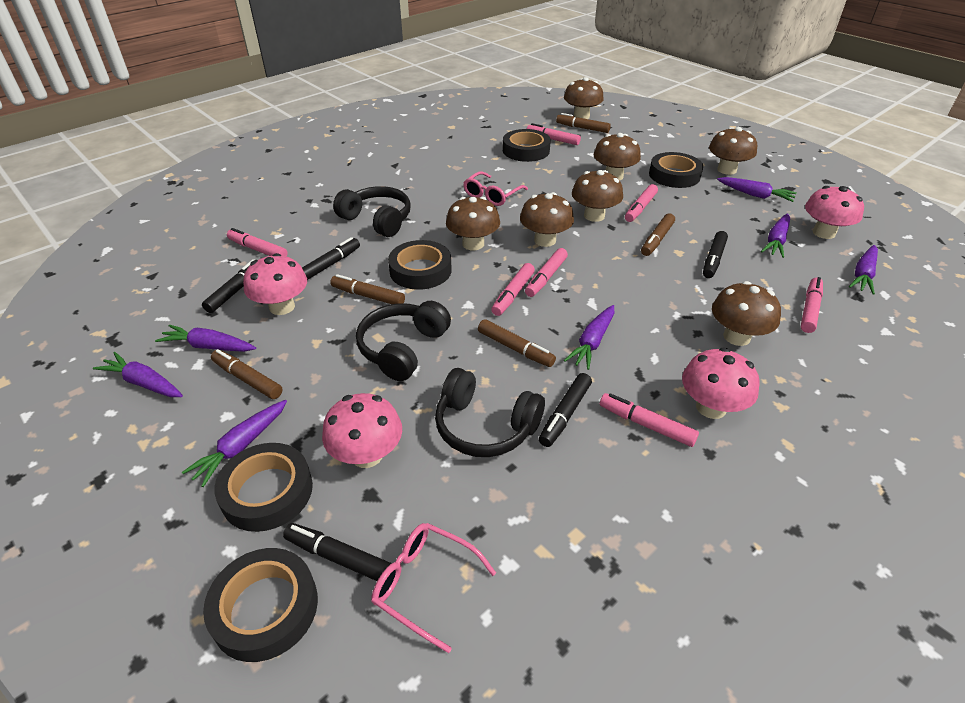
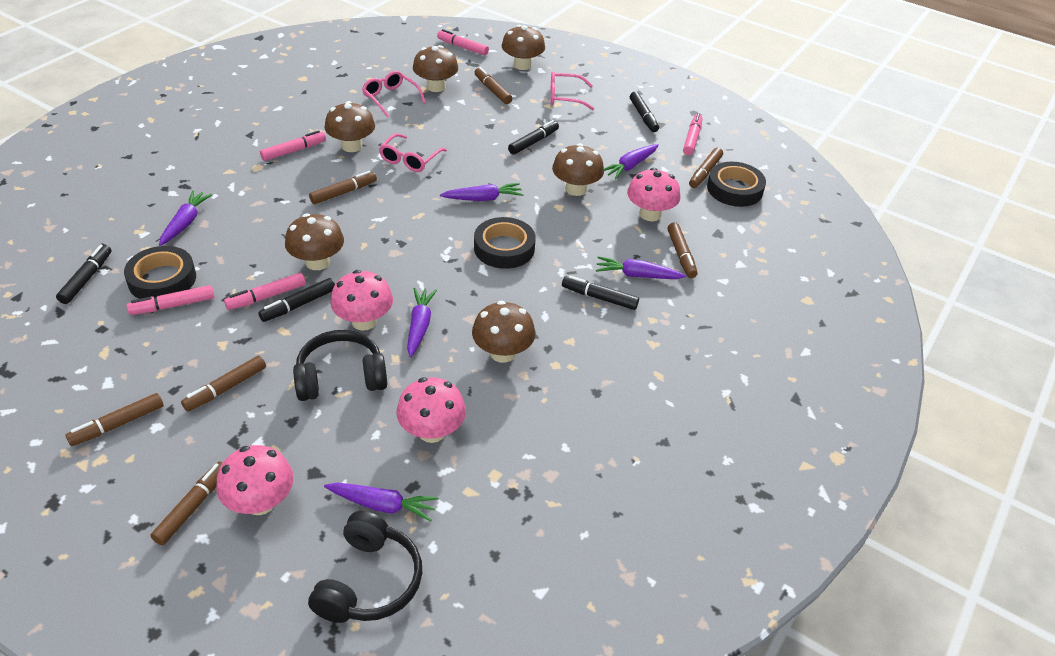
black headphones: [333,186,411,237] [356,301,451,381] [435,368,545,457] = 3 -> [293,330,387,401] [308,511,422,623] = 2
black tape: [203,548,318,662] [214,443,313,532] [388,240,452,290] [503,129,551,162] [649,152,703,188] = 5 -> [124,246,196,299] [474,217,536,269] [707,162,766,207] = 3
brown marker: [211,349,282,399] [330,274,405,304] [478,319,556,367] [556,113,611,133] [641,213,675,256] = 5 -> [65,393,164,446] [150,462,223,545] [181,356,266,412] [309,171,377,204] [474,67,512,104] [667,222,698,278] [689,147,723,188] = 7
brown mushroom: [446,197,500,250] [520,192,574,247] [564,77,604,119] [572,170,623,222] [593,133,641,180] [709,127,757,175] [712,281,781,346] = 7 -> [285,213,344,270] [325,101,375,152] [413,45,458,92] [472,301,535,363] [502,25,545,70] [552,143,604,196] = 6
pink glasses: [371,523,496,653] [463,171,528,206] = 2 -> [362,71,426,118] [379,133,447,172] [551,71,594,110] = 3
pink marker: [227,228,288,256] [491,263,535,316] [525,248,568,297] [527,123,581,145] [600,393,699,447] [625,184,658,222] [801,277,823,333] = 7 -> [127,285,215,315] [224,273,306,310] [260,130,326,161] [437,29,489,56] [683,113,702,155] = 5
purple carrot: [93,352,183,397] [155,325,256,352] [182,400,287,487] [564,305,614,370] [717,177,797,202] [761,214,790,258] [849,245,878,295] = 7 -> [159,190,212,246] [324,483,439,522] [407,288,437,357] [440,183,524,201] [596,256,686,279] [604,144,659,180] = 6

